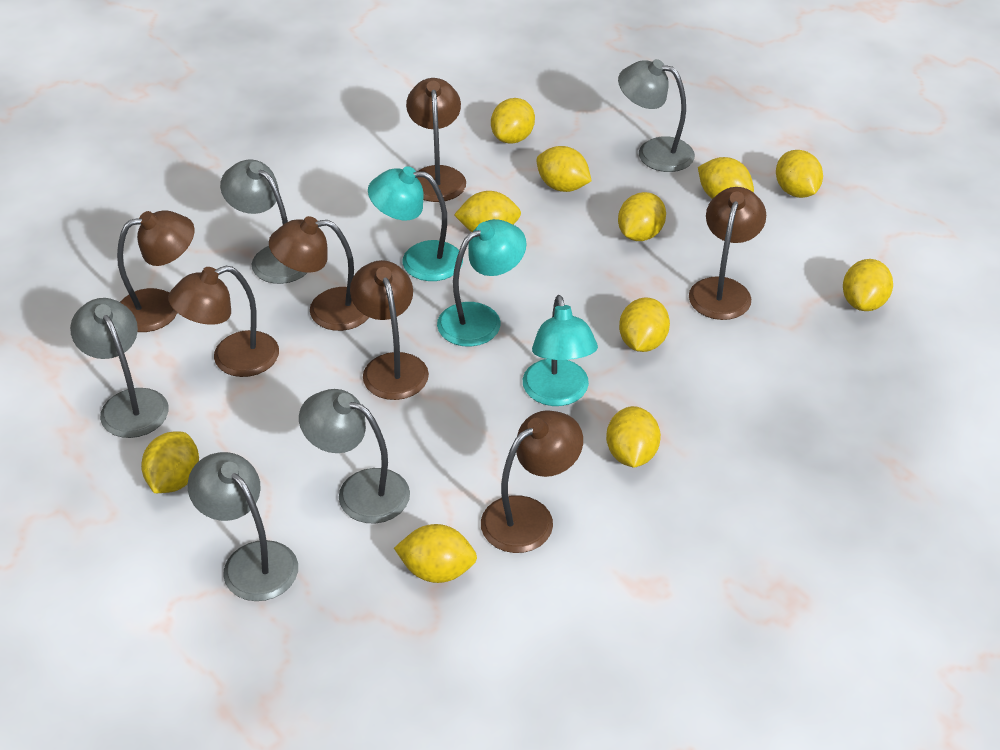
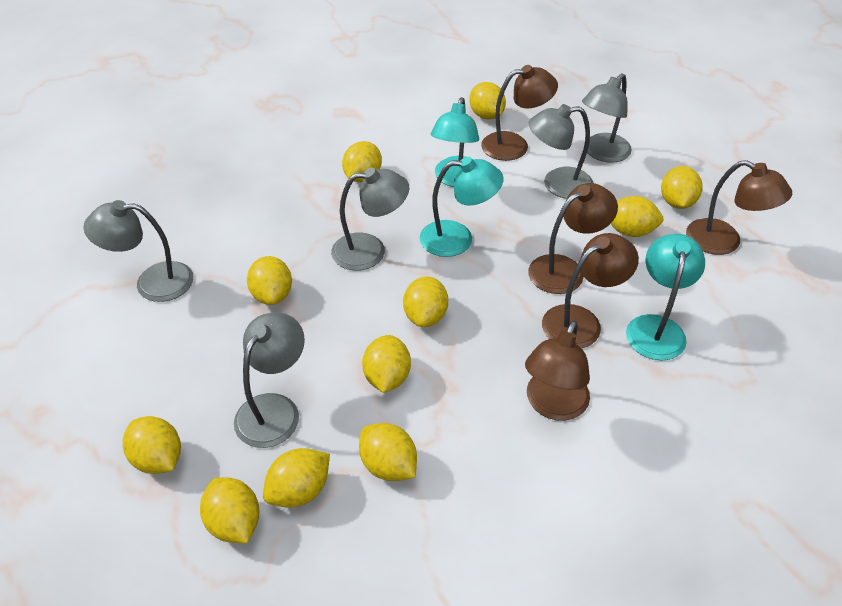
brown lamp: [117,210,195,332] [168,266,279,377] [269,216,369,331] [350,260,429,400] [406,78,466,202] [481,410,583,553] [689,187,766,320] = 7 -> [481,65,558,161] [525,320,590,421] [528,183,618,294] [542,233,639,348] [686,160,792,255] = 5

